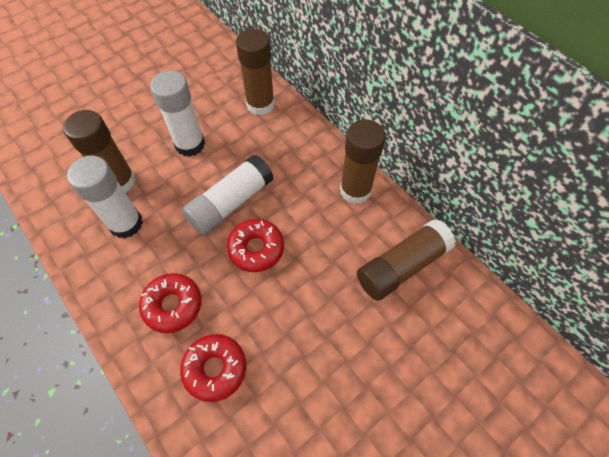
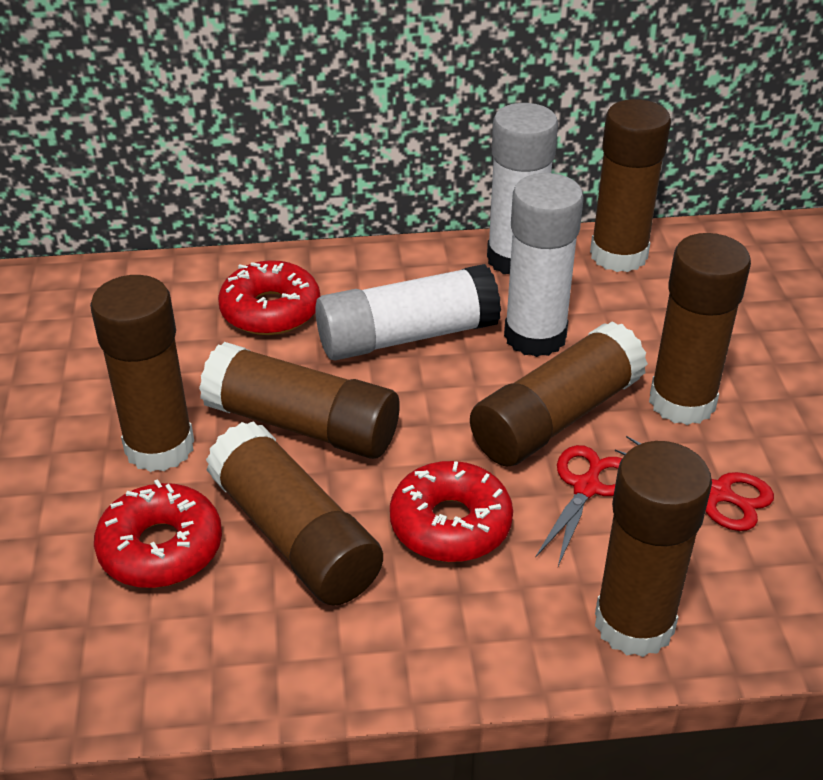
brown glue stick: [63,110,136,193] [236,29,275,116] [340,119,386,204] [357,219,456,301] = 4 -> [90,275,194,472] [199,342,399,459] [206,421,383,606] [470,321,648,467] [590,99,671,272] [595,441,712,657] [649,233,751,425] = 7
red scissors: none = 0 -> [535,445,622,566] [615,436,774,531] = 2

